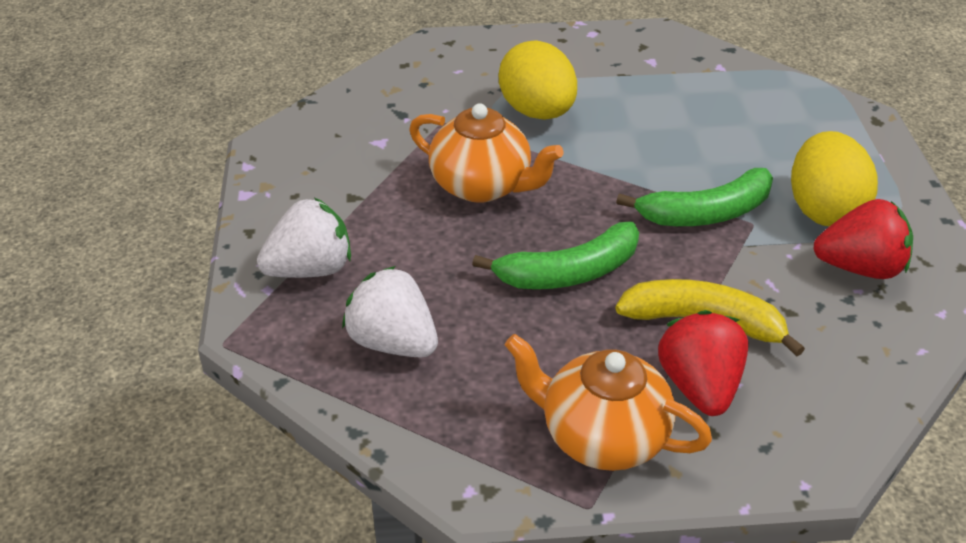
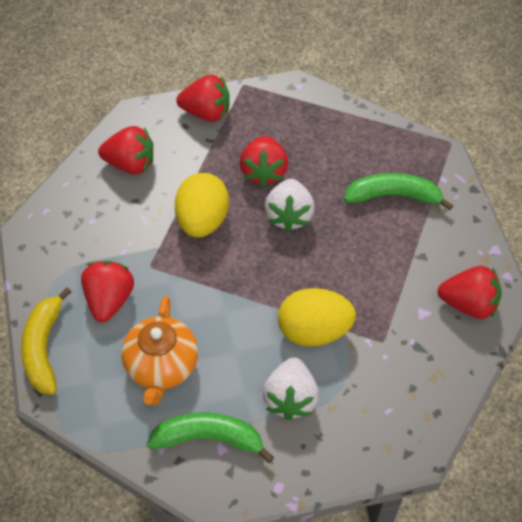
orange teapot: [409,103,564,203] [505,334,712,471] = 2 -> [121,296,198,406] = 1
red strawberry: [658,310,748,416] [813,199,913,279] = 2 -> [81,261,134,322] [98,126,153,174] [176,75,229,122] [240,136,288,187] [438,266,502,319] = 5

